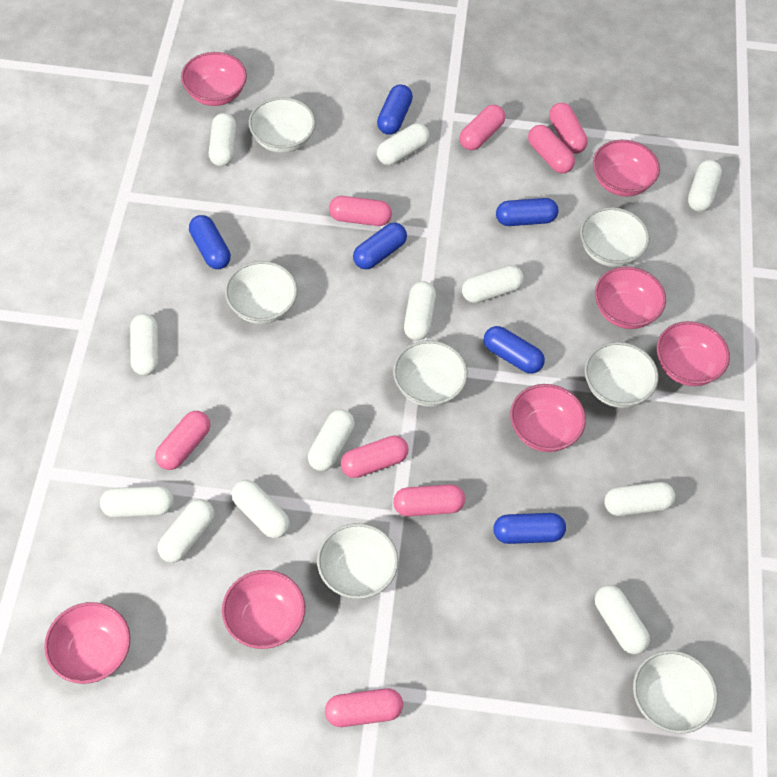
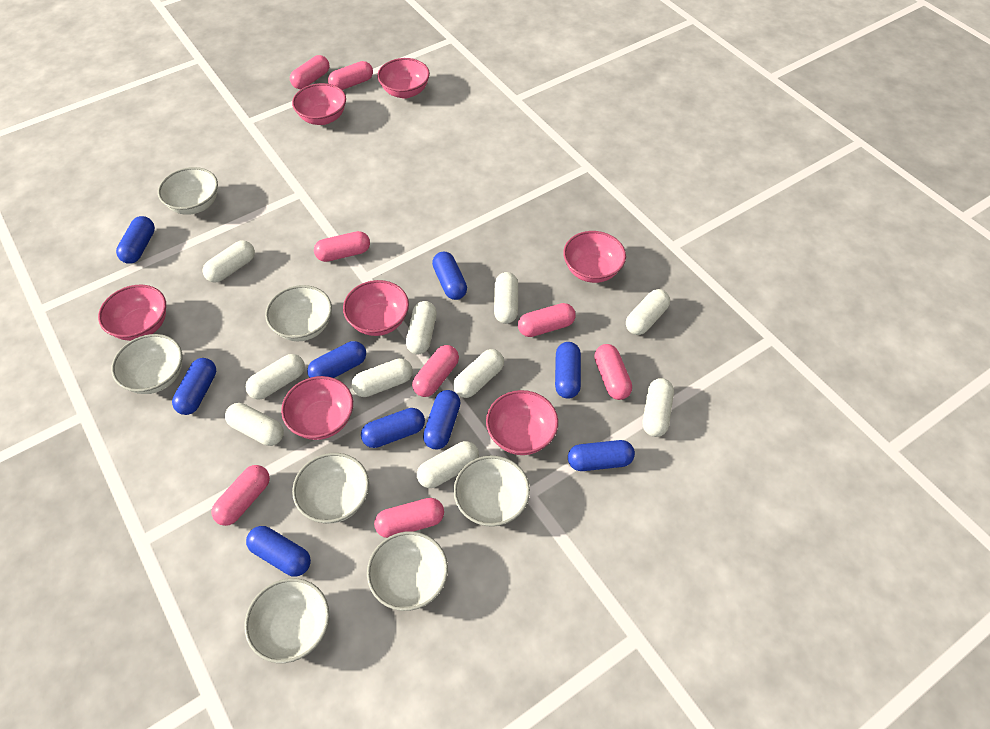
blue capsule: [189,215,231,269] [353,223,407,269] [377,84,413,135] [484,326,545,374] [493,513,566,544] [496,198,559,226] = 6 -> [116,216,155,264] [172,358,216,415] [246,526,311,577] [307,341,366,378] [361,408,425,448] [423,390,461,450] [432,252,467,300] [555,342,581,399] [568,440,635,471] = 9
white capsule: [100,486,174,517] [130,314,158,375] [158,499,215,563] [209,113,236,166] [231,480,290,538] [308,409,355,471] [377,123,430,165] [404,281,436,341] [462,265,524,303] [595,585,650,654] [604,482,675,516] [688,160,722,212] = 12 -> [202,240,255,283] [225,403,284,446] [245,354,305,400] [351,358,413,397] [406,301,437,354] [417,441,479,488] [453,349,504,398] [494,272,518,324] [626,289,670,335] [643,378,674,437] = 10

